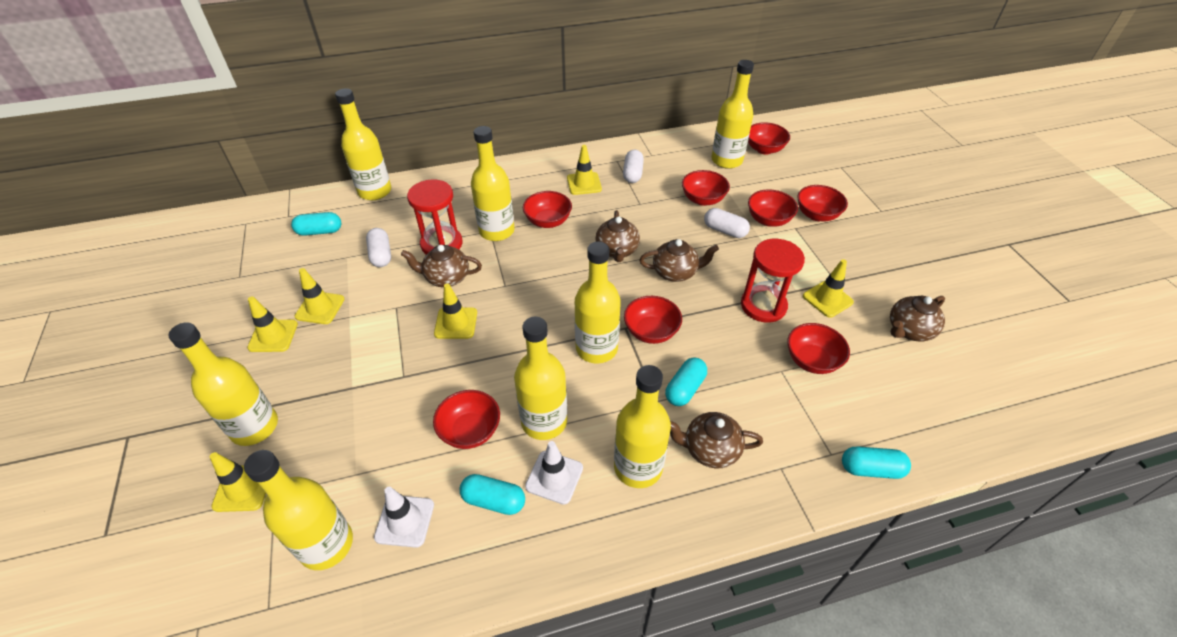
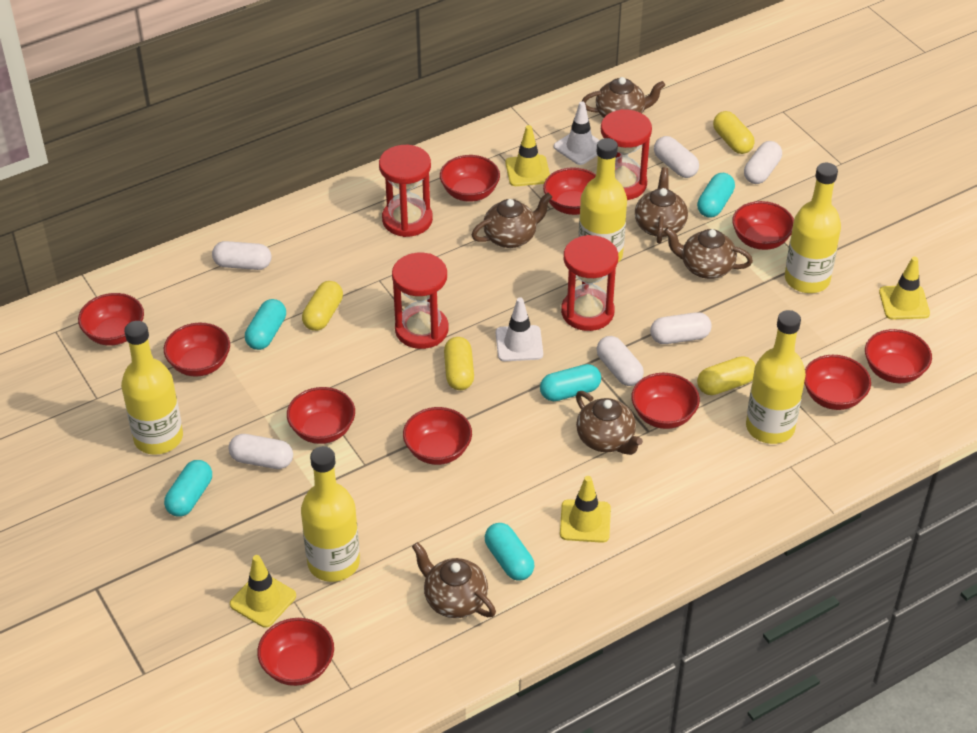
brown teapot: [401,245,482,287] [595,210,640,262] [639,239,719,282] [670,412,763,468] [890,296,945,342] = 5 -> [412,542,496,618] [472,193,552,248] [576,391,643,455] [582,77,665,118] [635,167,688,244] [664,227,753,279] = 6
red bowl: [433,390,500,449] [523,191,572,228] [624,296,682,344] [682,170,730,206] [748,122,790,155] [748,189,798,227] [788,323,850,374] [797,185,848,221] = 8 -> [78,293,144,346] [164,323,230,377] [257,618,334,686] [287,387,355,444] [403,407,472,465] [440,155,500,202] [543,167,596,215] [631,373,700,429] [732,201,794,250] [804,355,871,410] [865,329,932,383] = 11
red hourglass: [407,179,463,255] [741,239,805,323] = 2 -> [379,145,433,237] [392,253,449,349] [561,235,618,331] [601,109,652,200] = 4
turquoise capsule: [291,212,341,236] [460,474,525,515] [665,357,707,406] [842,446,911,479] = 4 -> [164,460,212,517] [245,299,286,350] [485,523,534,580] [540,364,601,401] [697,173,735,218] = 5
white capsule: [366,228,391,267] [623,150,644,183] [704,208,750,238] = 3 -> [212,241,271,270] [228,434,293,469] [597,336,644,386] [650,312,712,344] [654,136,699,178] [744,141,782,184] = 6
yellow bottle: [169,322,278,446] [244,450,353,570] [335,88,391,200] [471,126,515,241] [514,317,567,440] [575,241,621,364] [614,365,671,488] [711,60,754,169] = 8 -> [121,321,183,455] [301,446,360,582] [578,138,627,263] [746,310,806,444] [785,163,841,293] = 5
yellow capsule: none = 0 -> [302,281,343,331] [444,337,474,390] [697,356,755,395] [713,111,755,154] = 4
yellow traffic cone: [210,452,266,512] [247,296,298,352] [295,268,345,324] [434,284,477,339] [567,145,602,195] [803,259,854,318] = 6 -> [230,555,296,628] [505,125,550,186] [560,476,611,543] [879,257,930,319] = 4

